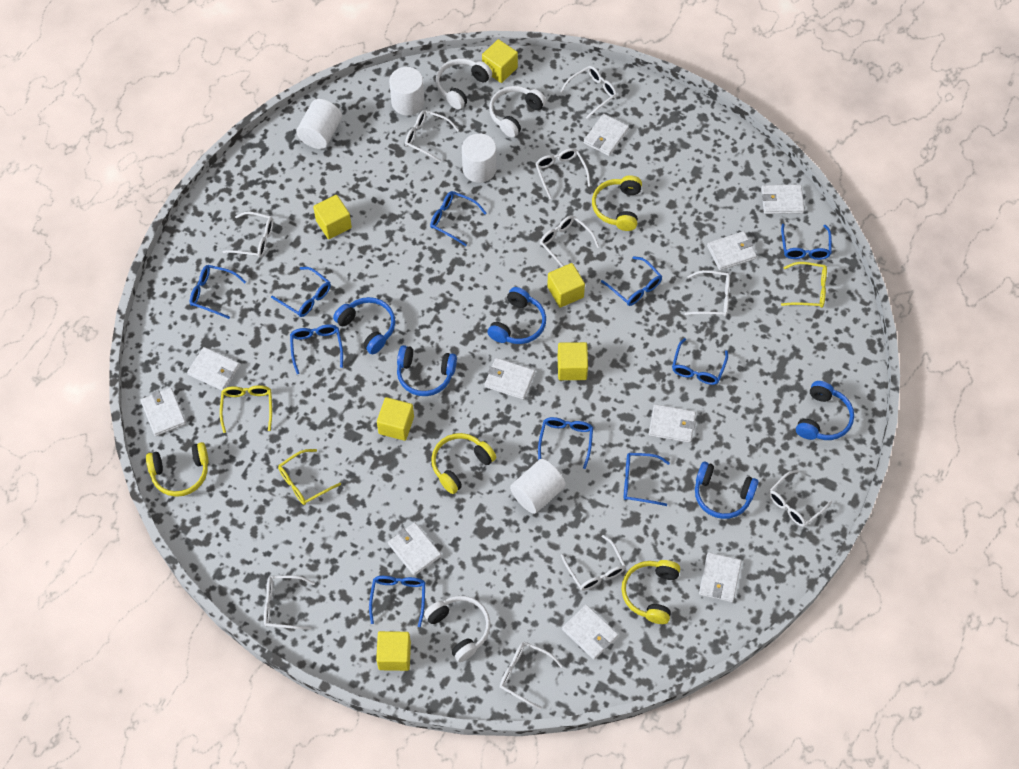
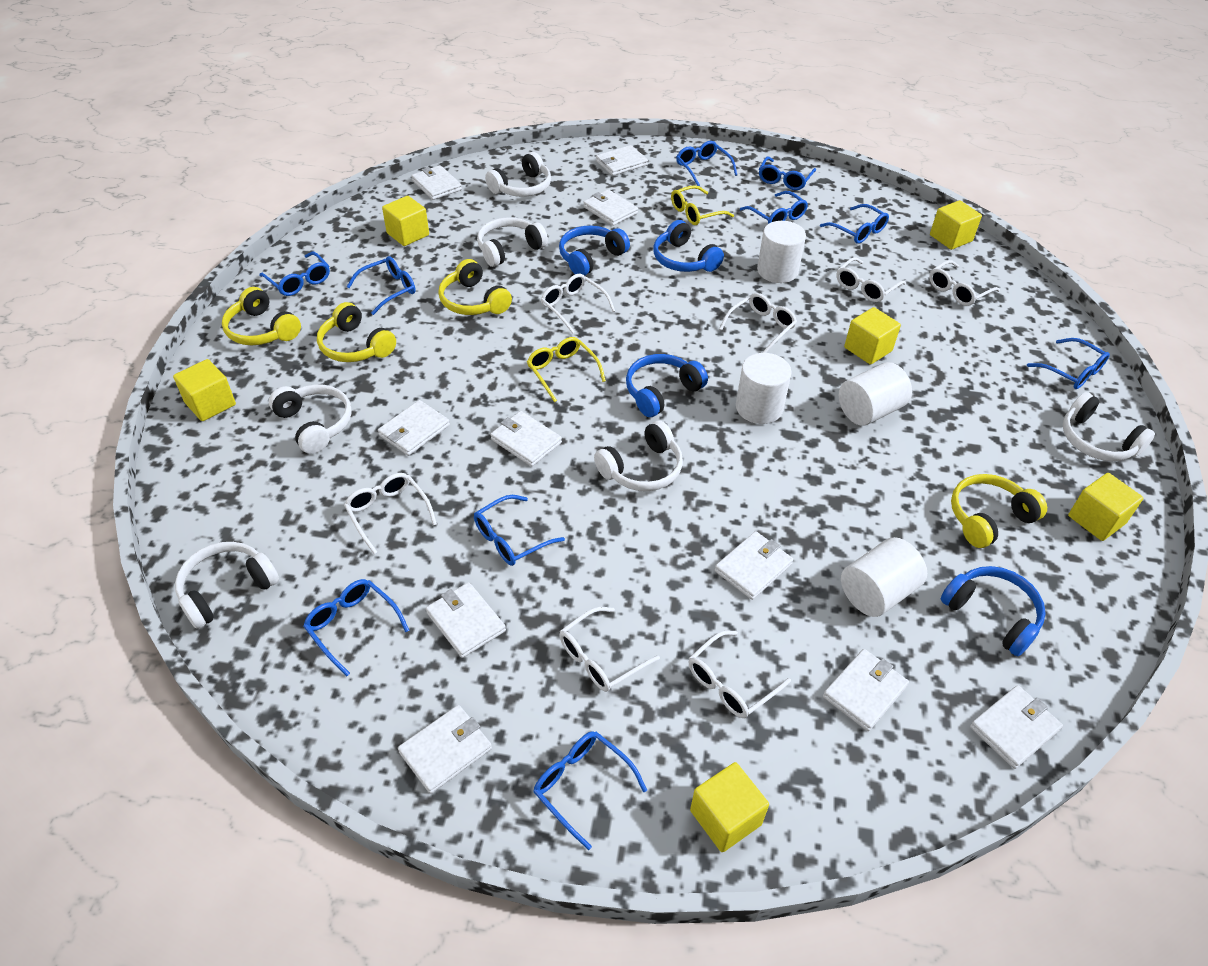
blue headphones: [333,297,395,354] [397,345,457,396] [487,287,546,344] [695,462,758,519] [796,381,854,440] = 5 -> [559,226,630,276] [626,354,708,417] [653,220,724,272] [940,566,1046,656] = 4
white glasses: [223,212,273,258] [264,575,315,630] [405,110,459,162] [500,641,563,709] [535,148,590,199] [540,215,599,267] [560,66,617,119] [561,535,626,591] [685,270,730,316] [769,470,832,527] = 10 -> [344,473,437,554] [541,274,615,334] [559,607,660,692] [688,631,791,718] [719,293,797,353] [836,257,906,302] [929,260,1000,306] = 7
white headphones: [424,596,490,662] [436,59,492,109] [489,86,546,138] = 3 -> [175,542,279,629] [269,384,352,454] [477,217,548,267] [485,152,551,197] [594,421,683,491] [1062,392,1155,461] = 6
yellow glasses: [220,385,272,433] [278,449,341,505] [781,262,827,308] = 3 -> [527,337,606,402] [671,185,734,225] = 2

